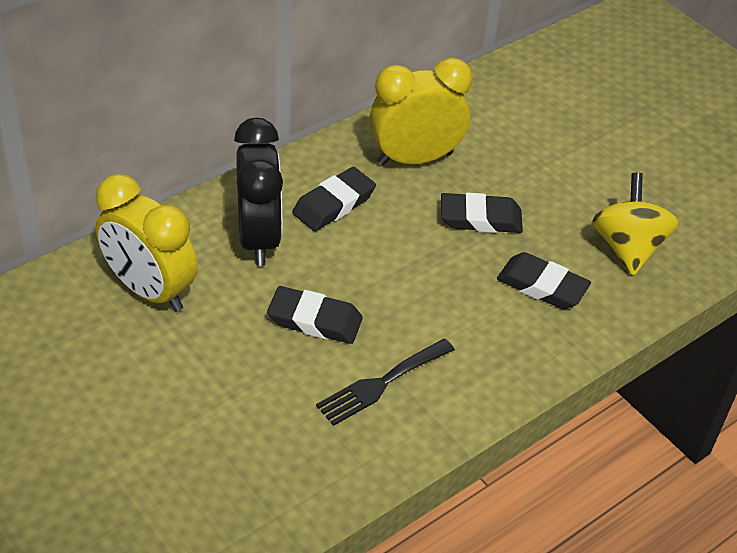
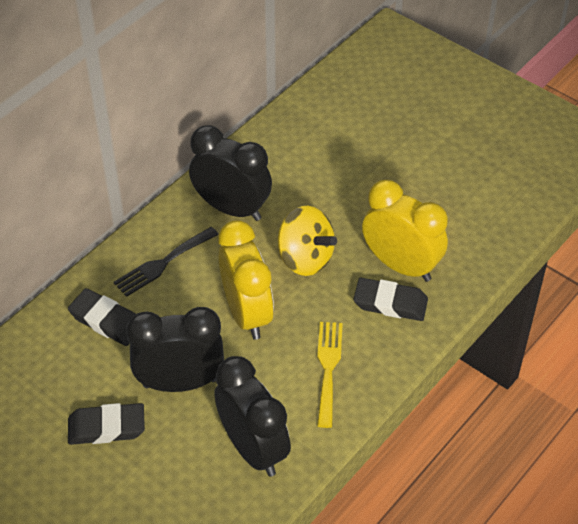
black clock: [234,118,283,266] = 1 -> [126,307,224,392] [189,125,272,221] [214,356,291,477] = 3
black eraser: [267,286,363,344] [292,167,376,231] [441,193,523,233] [497,252,591,309] = 4 -> [68,288,136,346] [68,403,145,445] [353,278,428,321] = 3
yellow fork: none = 0 -> [317,322,343,428] = 1

